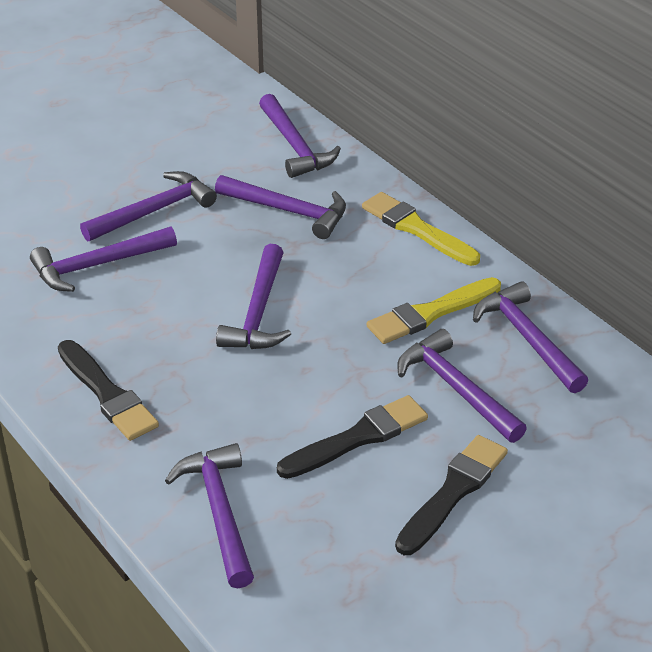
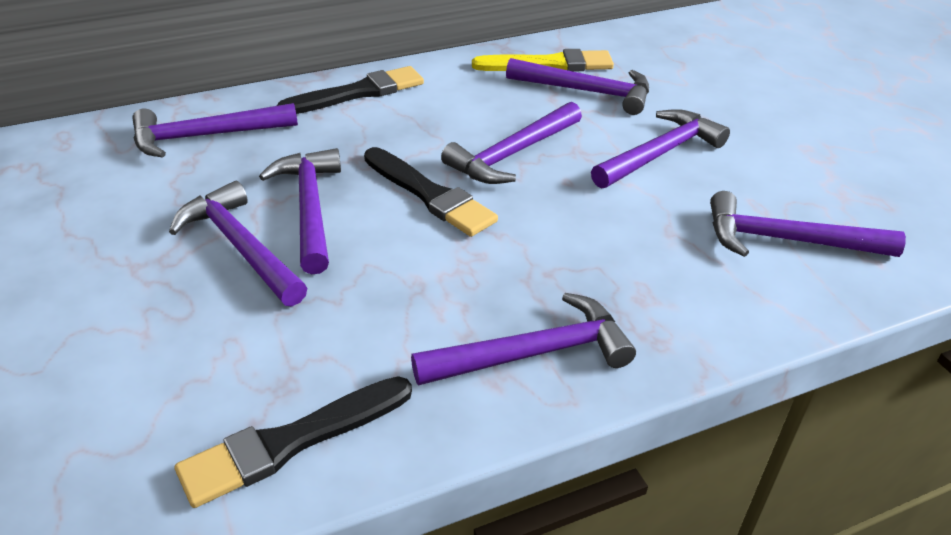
yellow brush: [362,192,480,266] [367,277,501,344] = 2 -> [472,49,614,71] = 1

